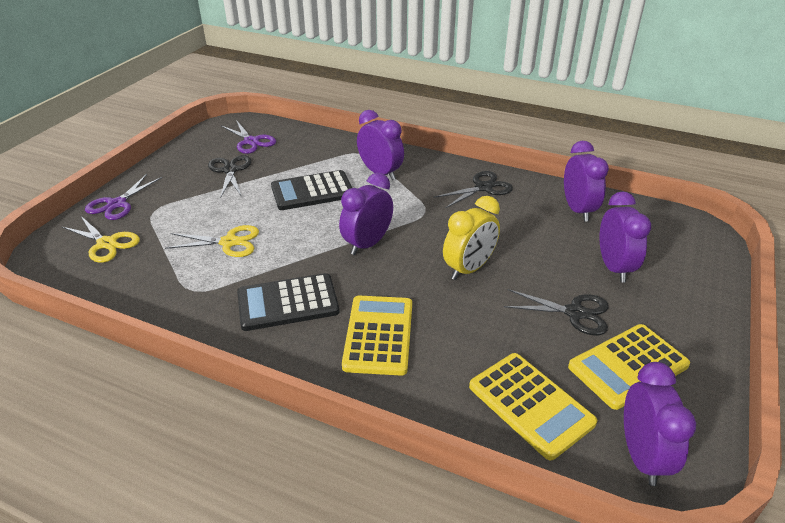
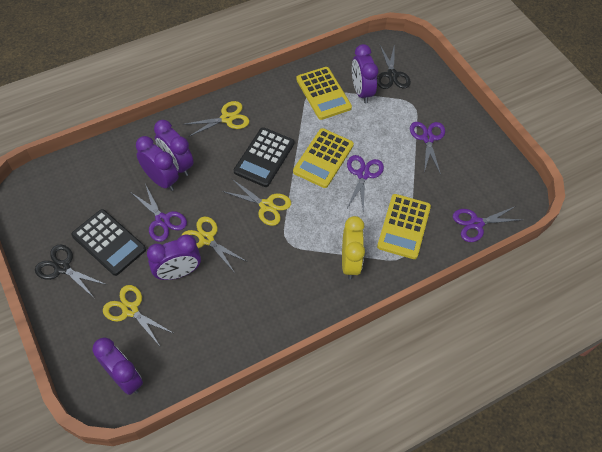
black scissors: [208,155,251,198] [433,171,513,208] [504,289,609,335] = 3 -> [35,245,107,298] [377,44,411,89] = 2
purple scissors: [85,174,162,220] [221,120,276,154] = 2 -> [132,184,187,242] [347,155,384,213] [410,122,445,175] [453,206,522,242] = 4
yellow scissors: [62,215,140,263] [165,225,259,257] = 2 -> [103,285,173,346] [181,217,248,273] [183,101,249,137] [222,179,291,226] = 4

